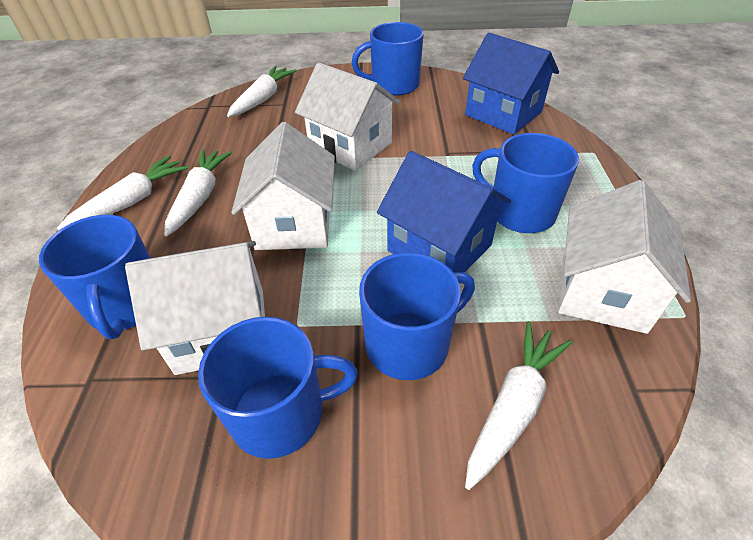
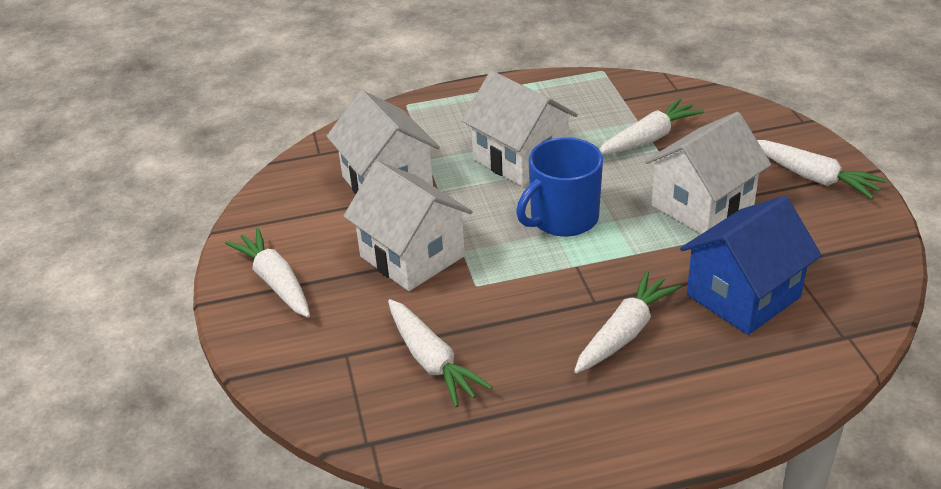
blue house: [377,151,511,273] [463,33,559,135] = 2 -> [680,196,822,335] = 1
blue mug: [39,215,150,339] [198,317,358,459] [352,22,424,96] [359,252,475,380] [472,133,579,233] = 5 -> [516,137,603,237] = 1
white carrot: [57,155,189,230] [164,150,232,237] [227,66,296,117] [465,321,572,490] = 4 -> [225,228,310,317] [388,299,493,407] [574,271,681,373] [599,98,704,155] [757,140,887,199] = 5

